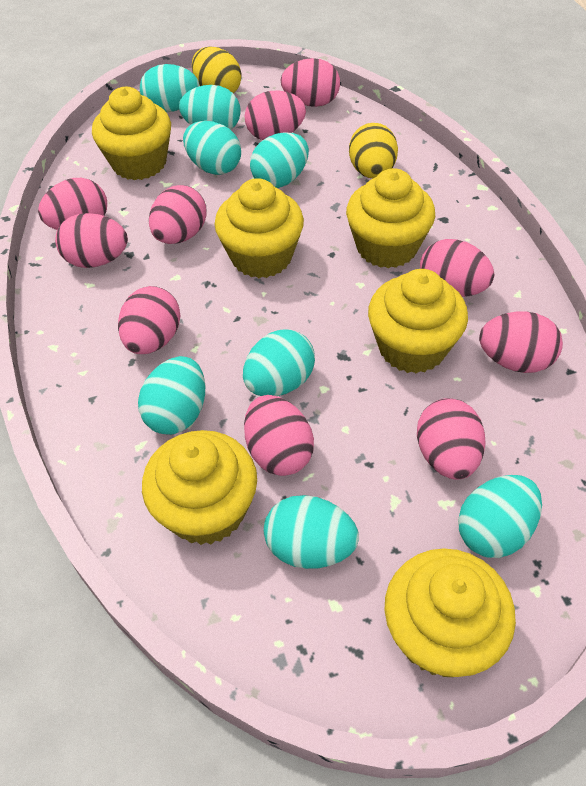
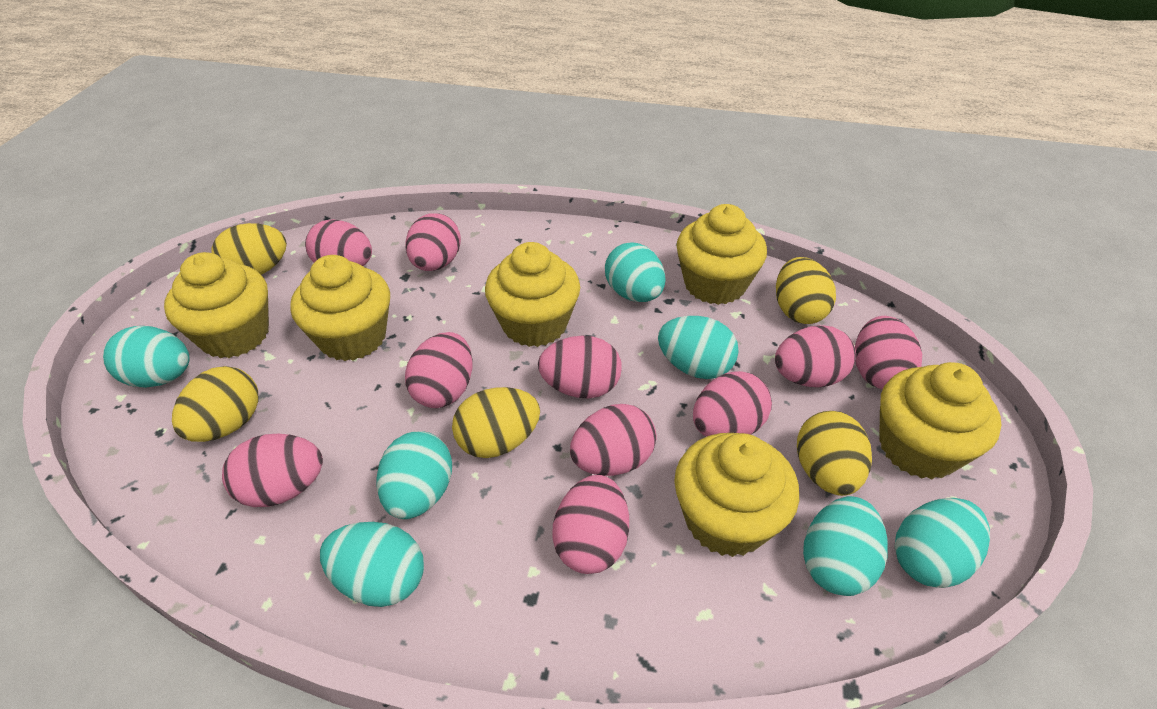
turquoise egg: [138,356,205,435] [140,64,199,112] [179,85,240,130] [183,121,241,175] [243,329,315,396] [250,132,309,188] [264,495,359,569] [458,475,542,558] = 8 -> [103,326,190,388] [320,522,424,607] [376,431,452,519] [605,242,665,302] [658,316,739,379] [803,496,888,596] [895,498,990,588] = 7
yellow egg: [192,47,242,93] [349,123,398,178] = 2 -> [172,366,259,442] [211,223,287,275] [452,387,540,458] [776,257,836,324] [797,411,872,496] = 5

